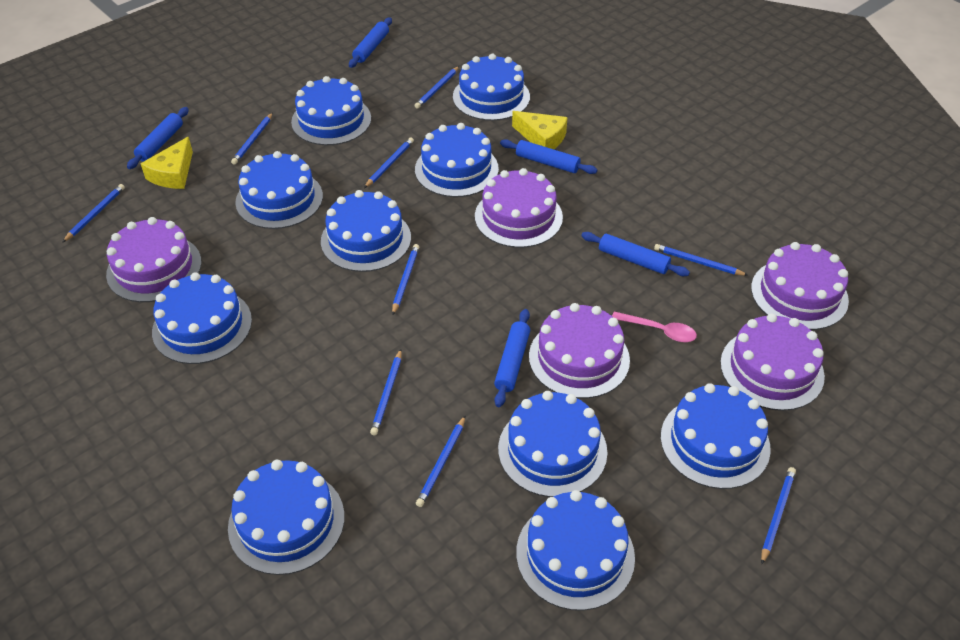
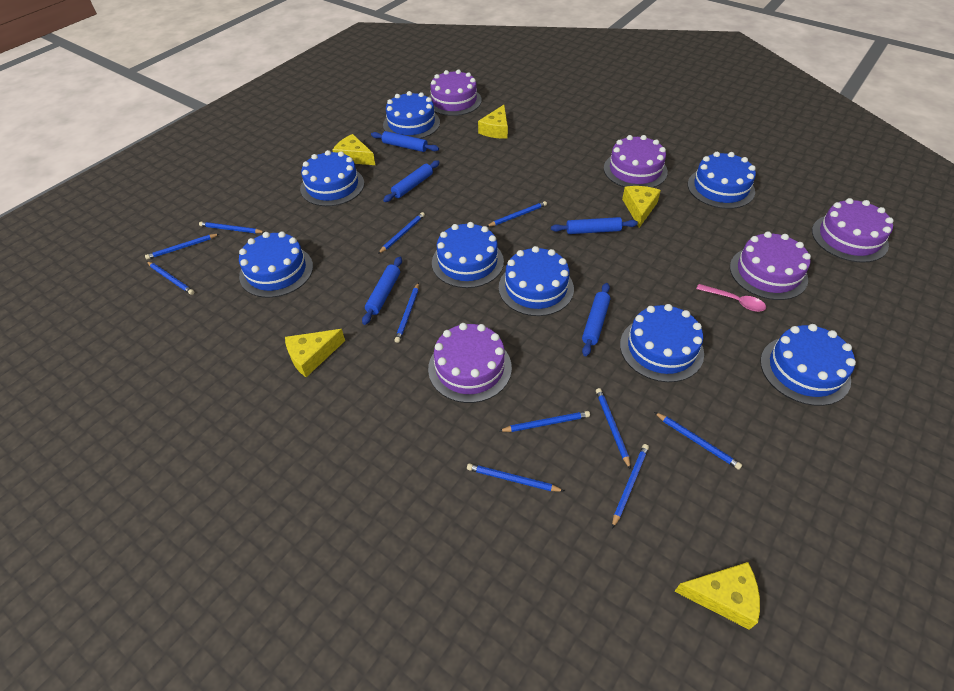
blue cake: [152,272,252,364] [228,460,345,575] [235,151,323,229] [291,76,371,145] [321,190,411,272] [415,123,499,197] [453,54,530,121] [498,391,608,497] [516,490,635,611] [661,383,771,489] = 10 -> [239,231,313,298] [300,150,364,206] [383,91,440,139] [432,222,504,288] [499,246,574,316] [620,304,704,382] [688,152,756,209] [760,324,856,406] = 8
blue pencil: [62,184,125,243] [231,113,273,165] [364,138,414,188] [370,349,402,435] [392,244,419,315] [415,66,459,109] [416,416,465,507] [654,244,749,276] [761,467,796,565] = 9 -> [145,234,219,260] [147,261,195,295] [199,222,264,233] [378,212,425,254] [394,282,419,343] [467,463,564,492] [486,201,547,227] [499,411,590,432] [596,388,631,470] [612,444,649,528] [654,412,742,470] = 11
yellow cheese: [140,137,193,189] [512,111,568,149] = 2 -> [285,329,345,377] [332,134,375,165] [478,105,508,139] [622,186,661,228] [674,562,760,630] = 5

